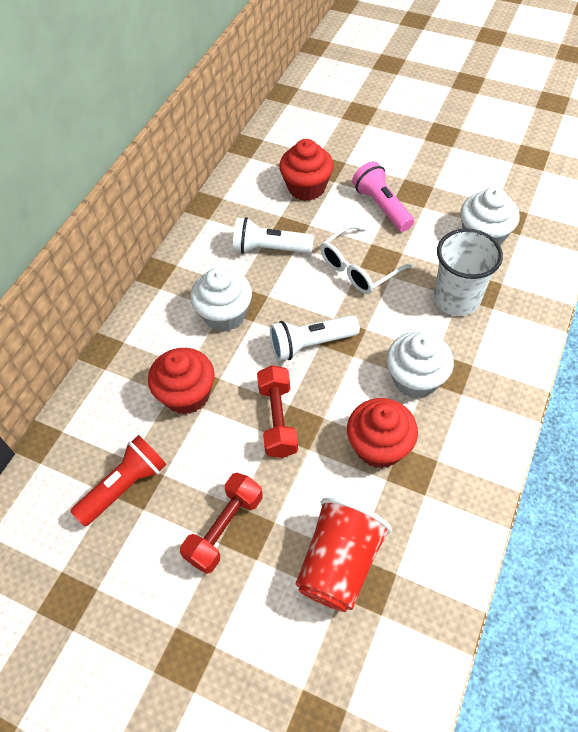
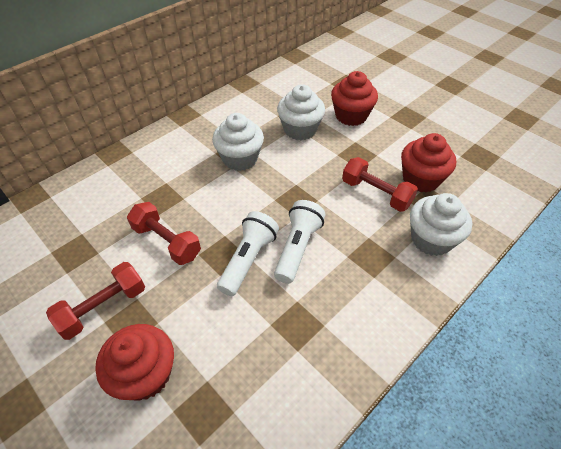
pink flashlight: [352,161,414,232] = 1 -> none = 0
red cup: [295,497,392,612] = 1 -> none = 0
red dumbbell: [180,473,263,574] [257,365,298,458] = 2 -> [46,262,145,340] [127,202,201,265] [342,157,418,212] = 3
red flashlight: [70,435,167,526] = 1 -> none = 0
white cup: [434,228,503,316] = 1 -> none = 0
white glasses: [320,224,413,294] = 1 -> none = 0

